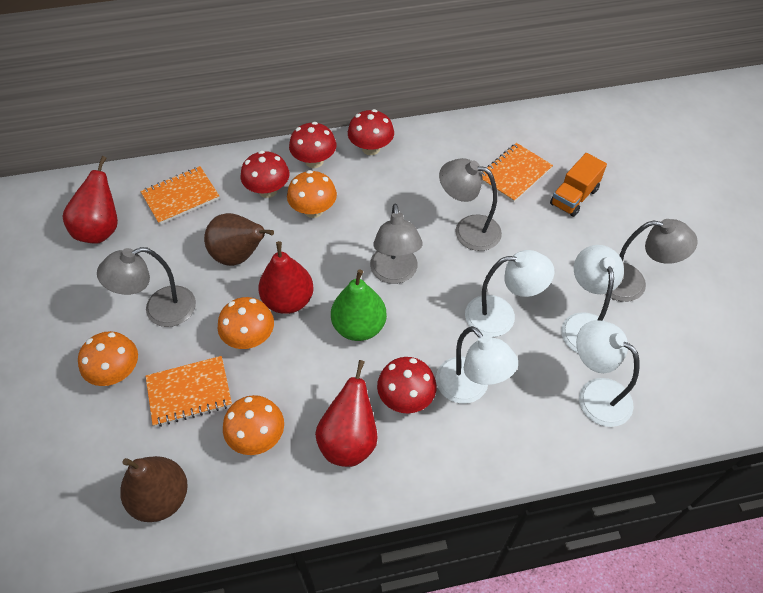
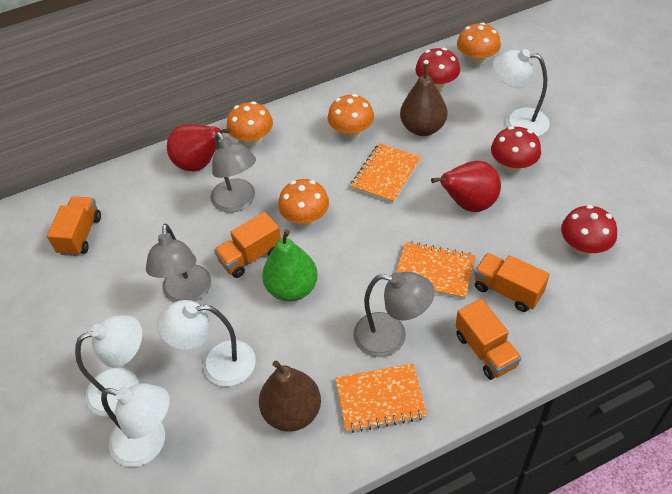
grey lamp: [97,247,196,327] [370,204,422,284] [439,158,502,251] [605,219,698,302] = 4 -> [146,224,211,303] [211,132,256,213] [353,271,435,357] = 3
orange truck: [550,153,607,217] = 1 -> [47,196,101,256] [214,212,281,278] [456,299,521,380] [474,253,550,312] = 4
red mushroom: [241,151,290,198] [289,122,336,168] [348,109,394,155] [377,357,437,413] = 4 -> [415,48,460,91] [491,126,541,174] [561,205,617,256] = 3
red pear: [62,156,118,244] [258,241,314,314] [315,360,378,467] = 3 -> [167,124,231,171] [431,161,501,212] = 2

